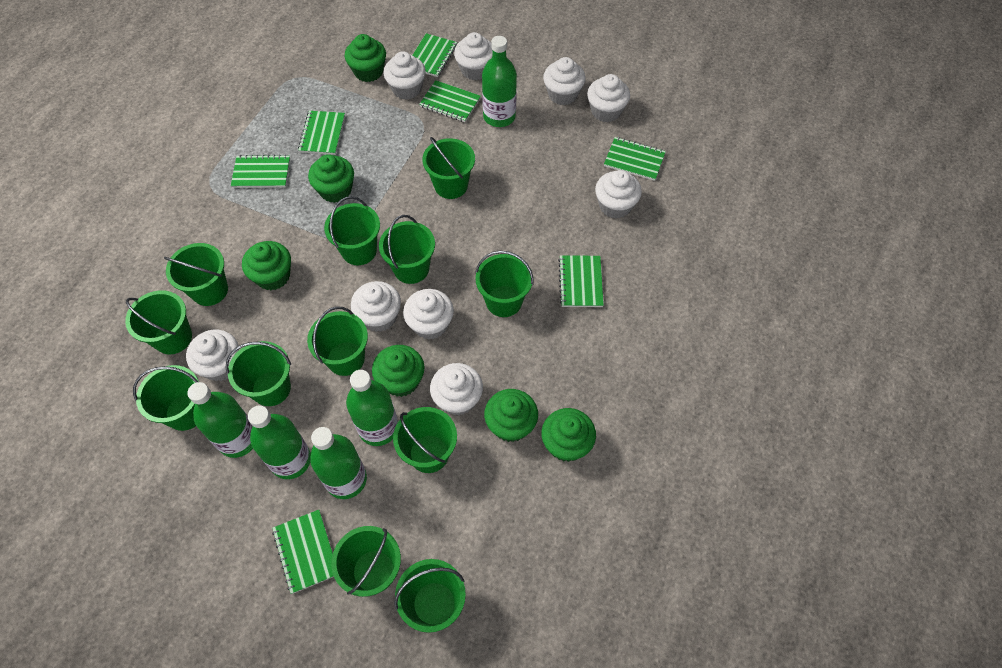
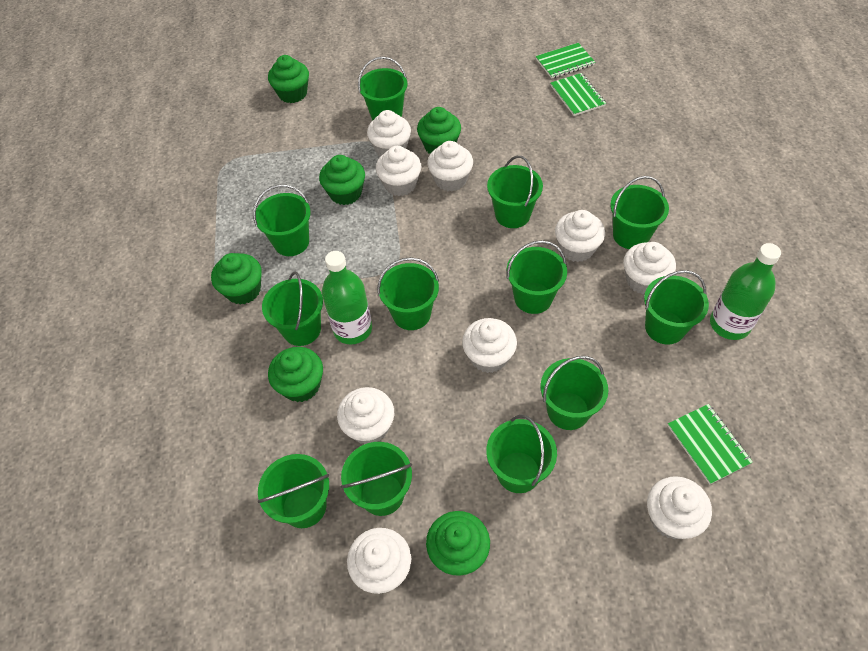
green bottle: [187,382,253,458] [248,405,311,479] [310,427,367,499] [346,370,398,446] [482,36,517,127] = 5 -> [322,251,372,344] [710,243,781,340] = 2
green notebook: [231,155,290,188] [272,510,334,594] [298,111,345,155] [413,33,457,77] [419,80,481,122] [558,255,604,307] [604,137,666,181] = 7 -> [536,43,595,79] [550,73,606,116] [667,404,753,485] = 3

